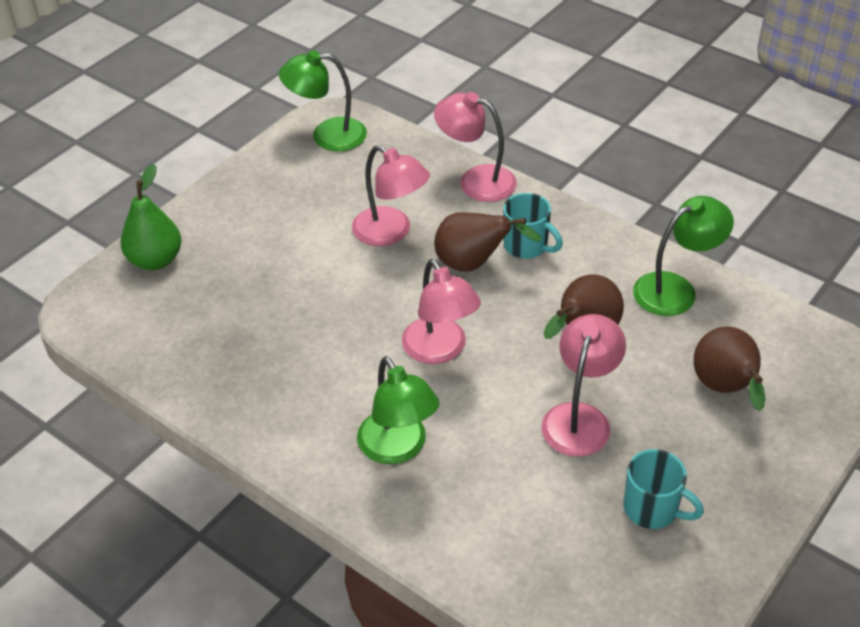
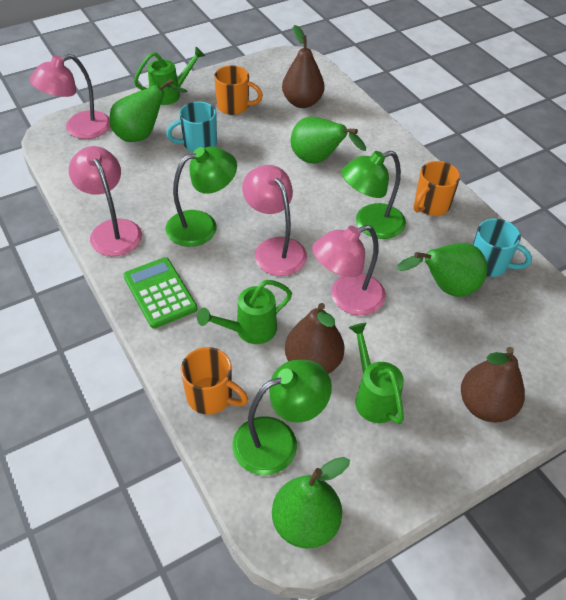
green calculator: none = 0 -> [123,257,197,329] = 1
green pear: [121,164,181,270] = 1 -> [110,79,187,142] [272,457,350,549] [291,116,366,164] [396,243,487,297] = 4
green watering can: none = 0 -> [134,47,205,105] [197,280,292,344] [349,323,404,424] = 3
orange mug: none = 0 -> [181,347,248,414] [214,65,263,115] [414,161,460,216] = 3

